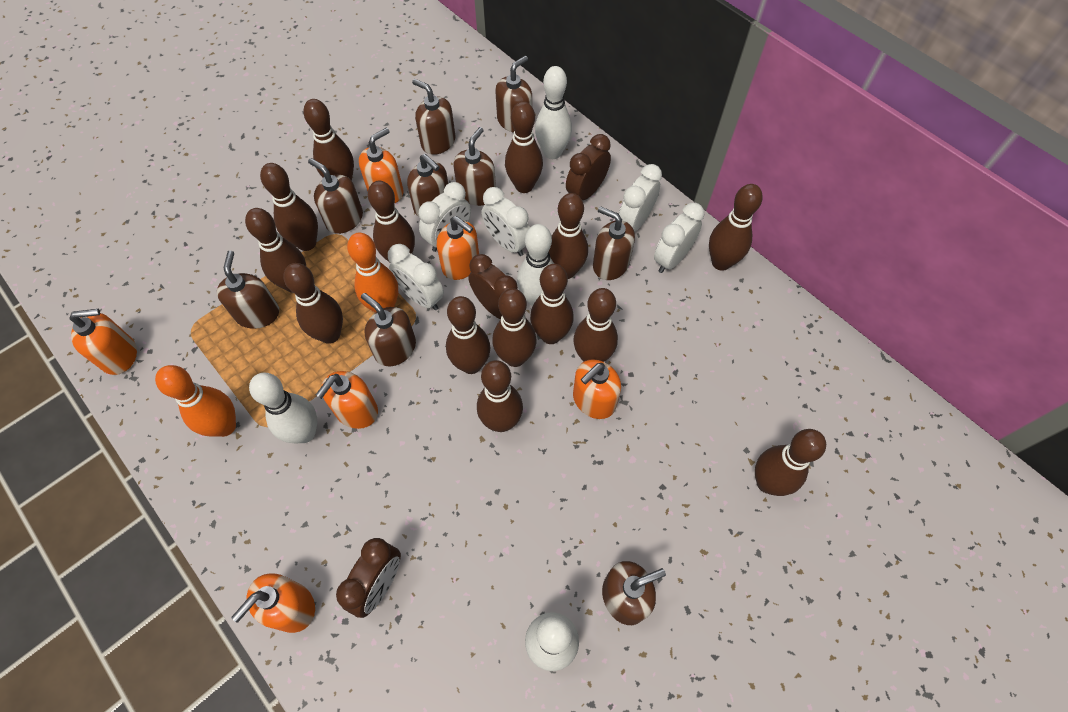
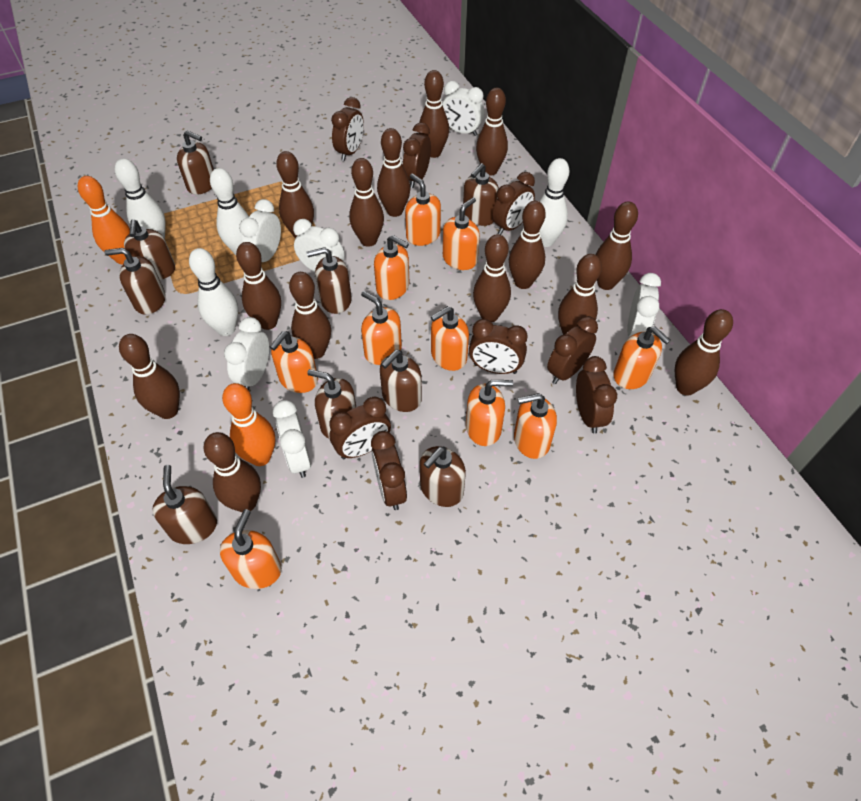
brown clock: [336,538,401,618] [468,254,518,319] [566,134,611,200] = 3 -> [329,397,391,459] [331,97,364,161] [371,431,407,510] [403,123,431,188] [469,319,527,374] [492,172,535,235] [547,316,598,384] [576,356,617,434] = 8
orange soap dispenser: [69,309,137,375] [232,574,315,633] [316,371,378,429] [359,128,404,203] [437,216,479,280] [573,359,621,419] = 6 -> [220,509,282,589] [270,331,318,393] [361,291,402,365] [374,235,409,300] [405,174,441,246] [431,306,469,371] [443,197,480,270] [466,380,513,446] [514,393,557,459] [614,326,671,389] = 10
white clock: [388,244,444,310] [419,182,471,252] [482,187,530,256] [619,164,662,232] [654,203,704,273] = 5 -> [224,317,269,390] [239,199,281,262] [273,400,311,478] [293,219,345,272] [443,81,484,136] [627,273,661,337] = 6

